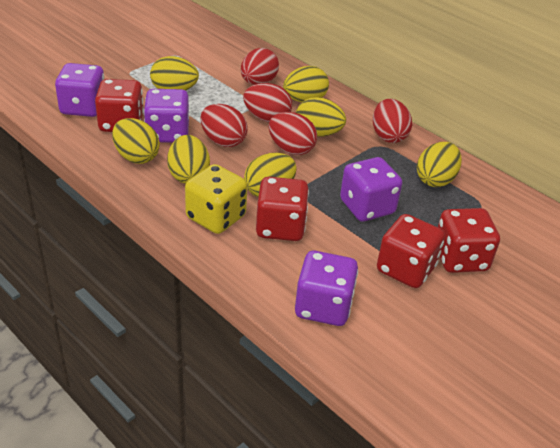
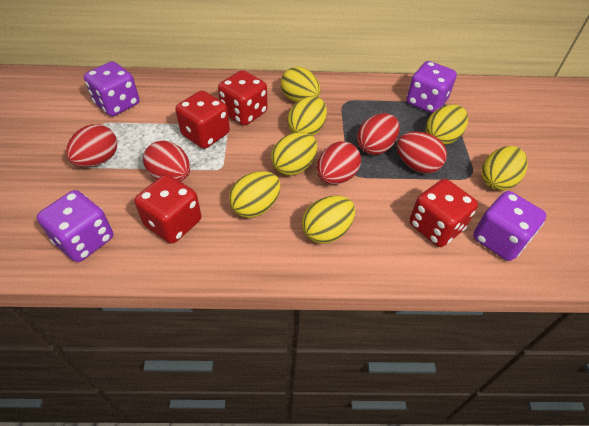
yellow dice: [185,164,247,234] = 1 -> none = 0

